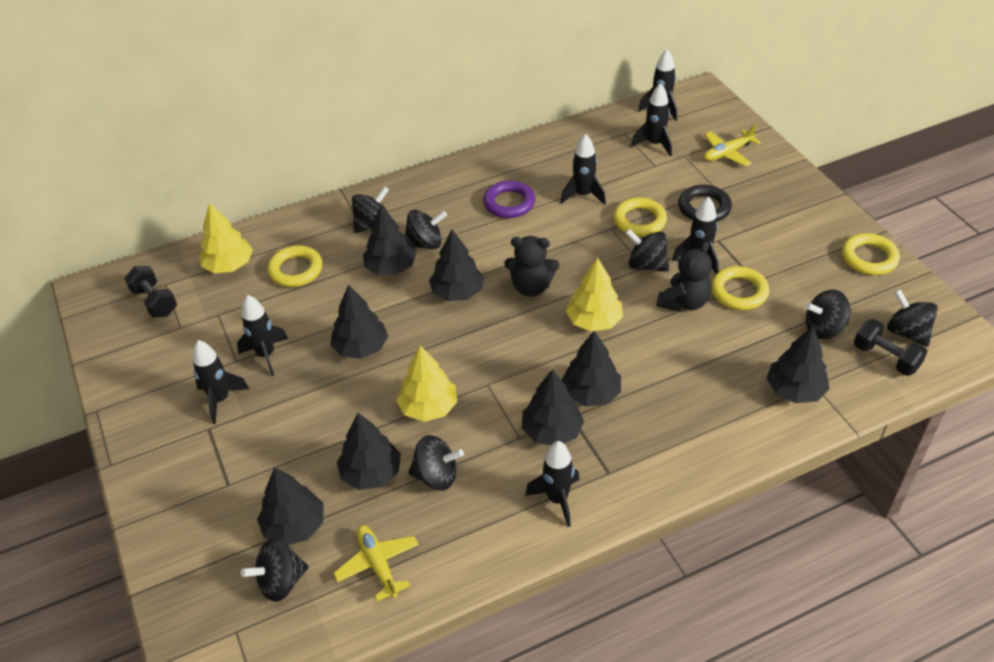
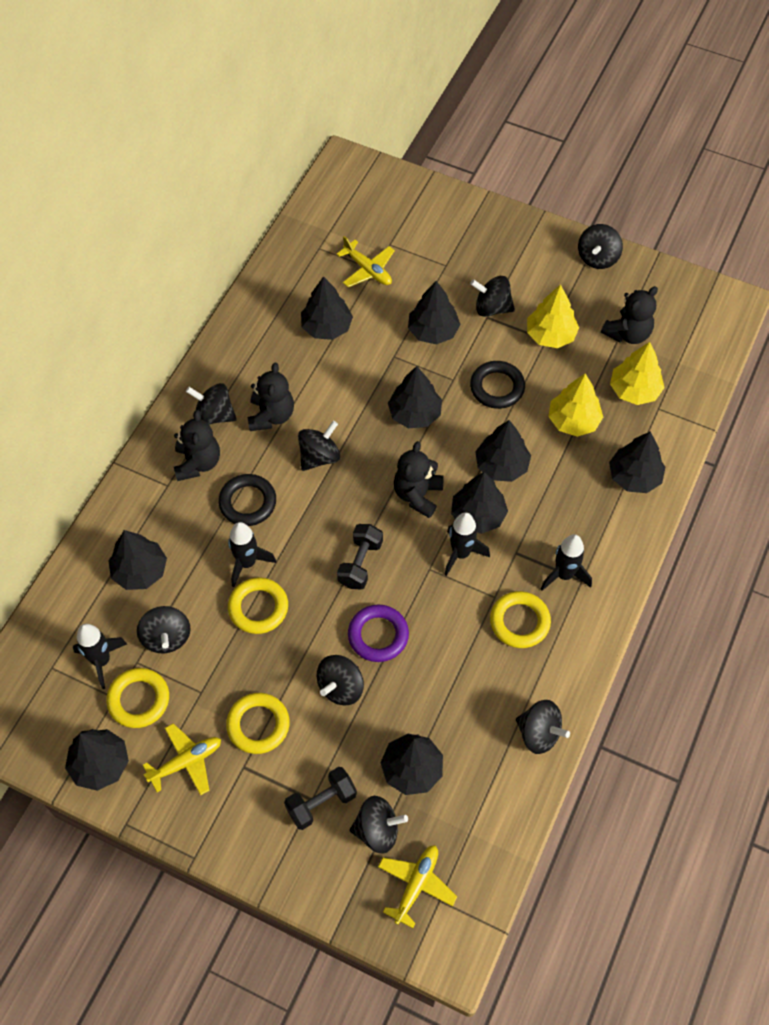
black ring: [678,185,732,221] = 1 -> [218,474,276,526] [470,361,525,409] = 2
black rocket: [193,340,249,424] [237,295,288,376] [525,441,580,527] [561,134,606,205] [631,83,672,157] [638,49,677,121] [672,196,719,274] = 7 -> [73,624,127,689] [228,522,276,587] [444,512,490,576] [541,534,592,591] = 4
black spinning top: [241,538,309,602] [352,186,389,234] [405,210,447,249] [408,435,464,491] [625,229,669,272] [805,290,850,339] [887,289,938,347] = 7 -> [137,606,190,653] [186,383,237,424] [298,421,340,471] [317,655,364,705] [350,796,408,854] [470,276,515,317] [516,700,570,754] [578,224,623,269] = 8
black teddy bear: [504,236,559,297] [657,241,712,312] = 2 -> [174,410,220,481] [248,363,294,431] [394,441,444,518] [601,286,658,344] = 4
black tree: [257,467,324,545] [330,285,388,359] [337,413,401,490] [363,205,416,275] [429,229,484,301] [522,369,584,445] [562,331,621,407] [767,327,830,403] = 8 -> [65,729,129,791] [109,530,167,590] [301,276,353,340] [380,734,443,795] [388,366,442,428] [408,281,461,345] [451,472,508,534] [475,420,531,482] [609,432,665,493] = 9
yellow plane: [333,525,419,602] [704,124,761,166] = 2 -> [143,723,221,796] [336,236,395,287] [378,845,457,928] = 3

